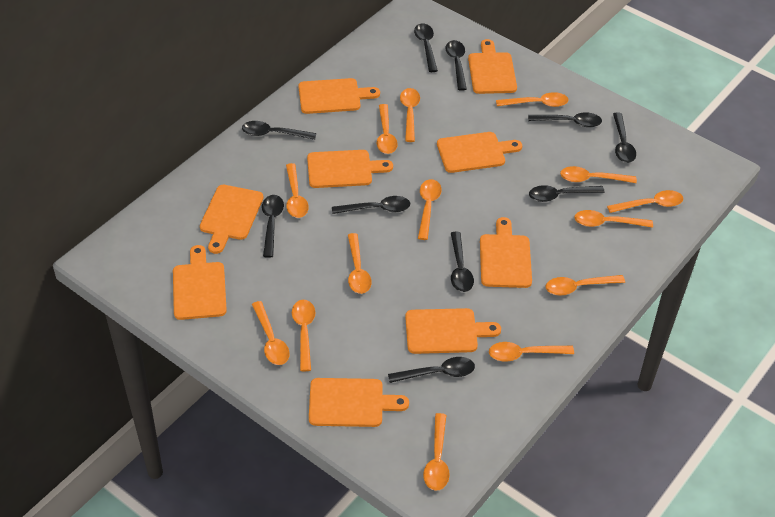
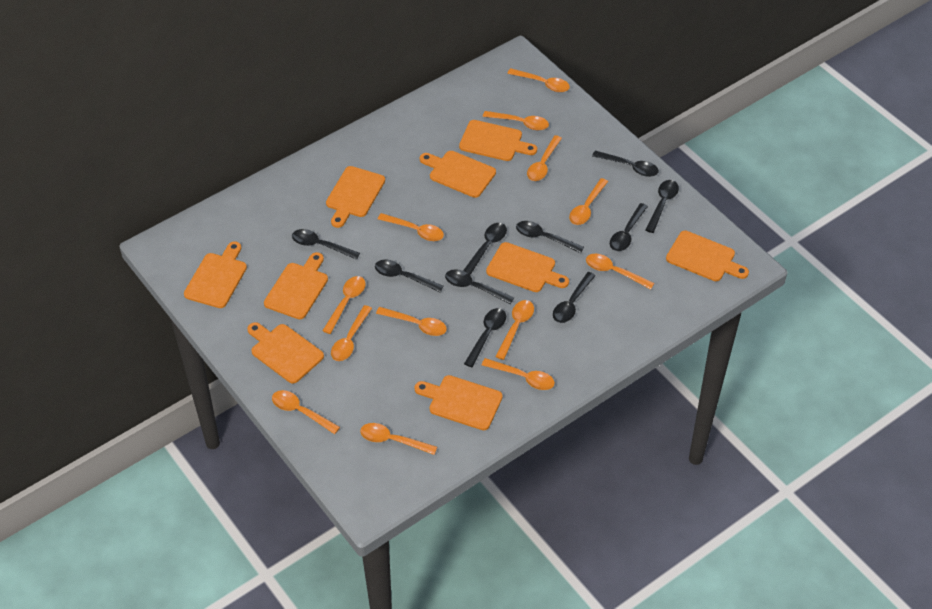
orange spoon: [252,301,290,365] [286,163,309,218] [292,300,315,371] [348,233,372,294] [377,104,398,154] [400,88,420,142] [418,179,442,240] [423,413,450,491] [489,342,574,361] [496,92,569,107] [546,275,625,296] [560,166,637,183] [574,210,653,228] [607,190,683,213] = 14 -> [272,390,340,434] [322,276,366,334] [331,305,372,361] [360,423,437,455] [376,307,447,336] [378,213,444,241] [482,358,555,390] [483,111,549,130] [495,300,534,360] [507,68,570,92] [527,135,562,181] [569,178,608,225] [586,254,654,289] = 13

